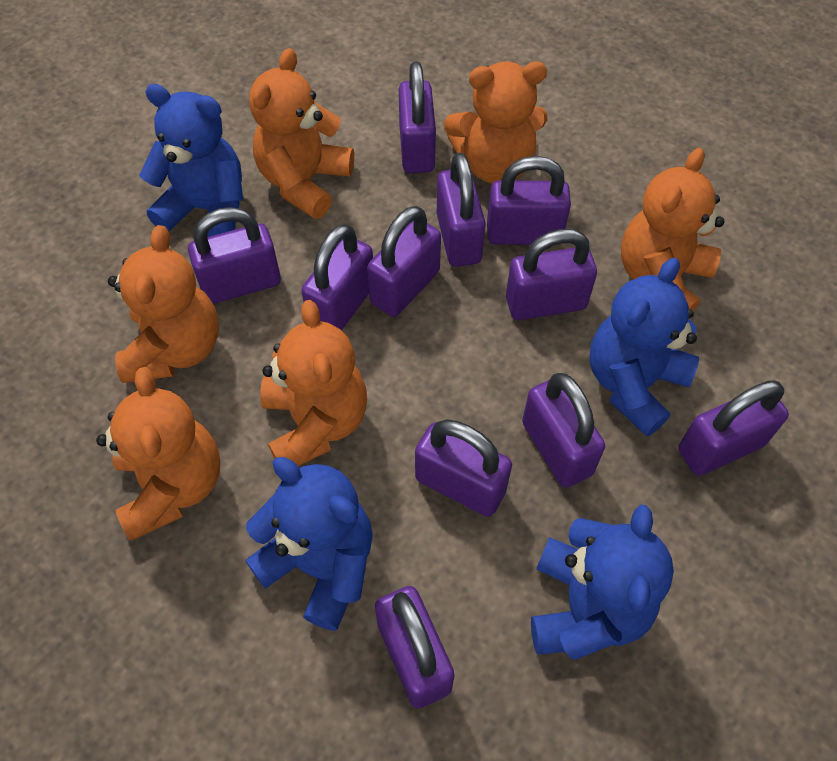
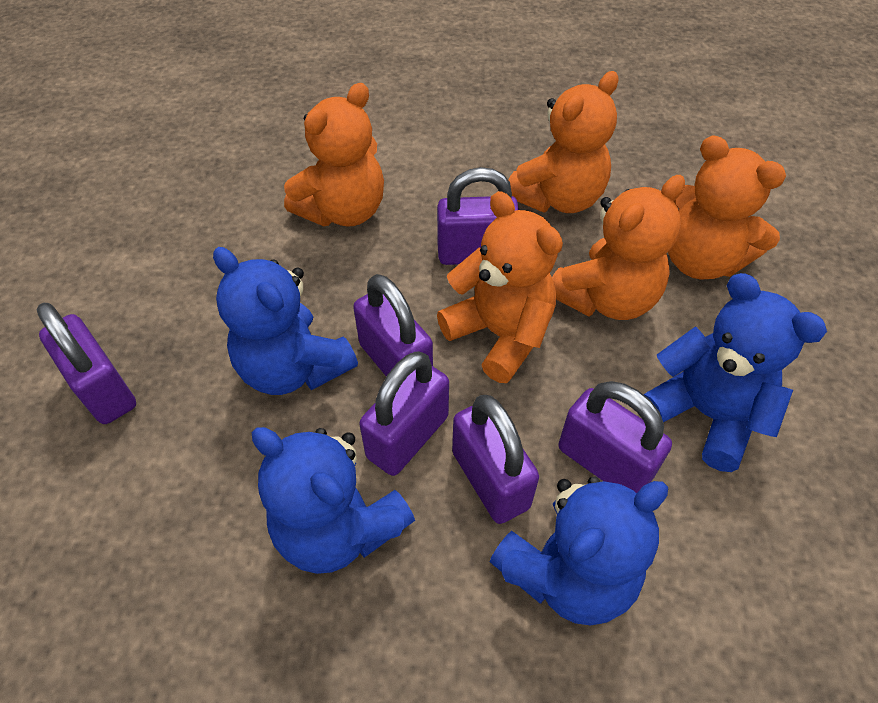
orange teddy bear: [96,367,220,541] [108,225,219,383] [249,48,354,219] [260,300,367,466] [444,61,547,183] [621,148,725,312] = 6 -> [284,83,384,227] [437,191,563,383] [509,71,618,213] [552,175,685,320] [668,136,786,280] = 5
purple padlock: [188,207,281,304] [301,224,373,330] [367,206,441,317] [375,586,455,708] [399,61,436,173] [415,419,512,517] [437,152,486,267] [487,156,571,245] [506,229,597,320] [522,373,605,488] [678,380,789,476] = 11 -> [36,302,136,424] [353,274,433,377] [359,351,449,476] [437,167,519,265] [452,395,539,524] [558,381,672,493] = 6

